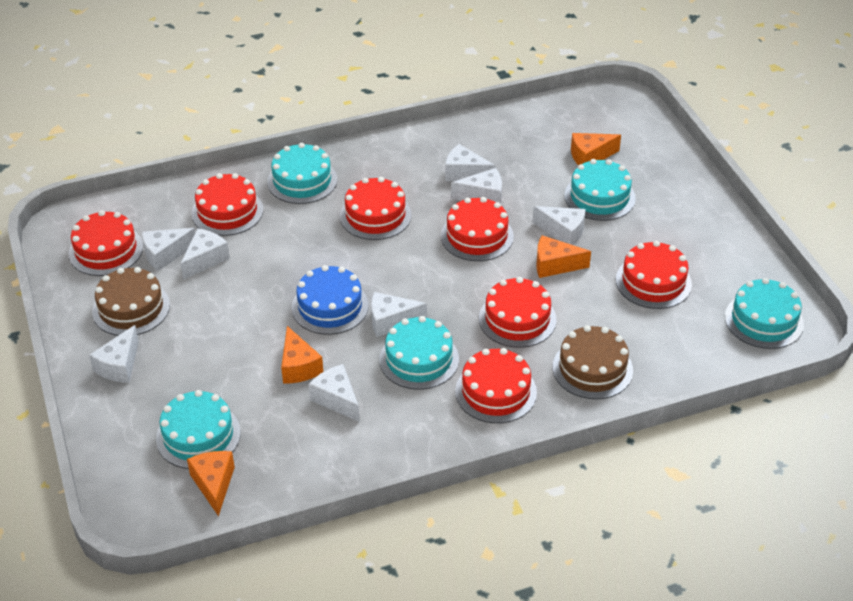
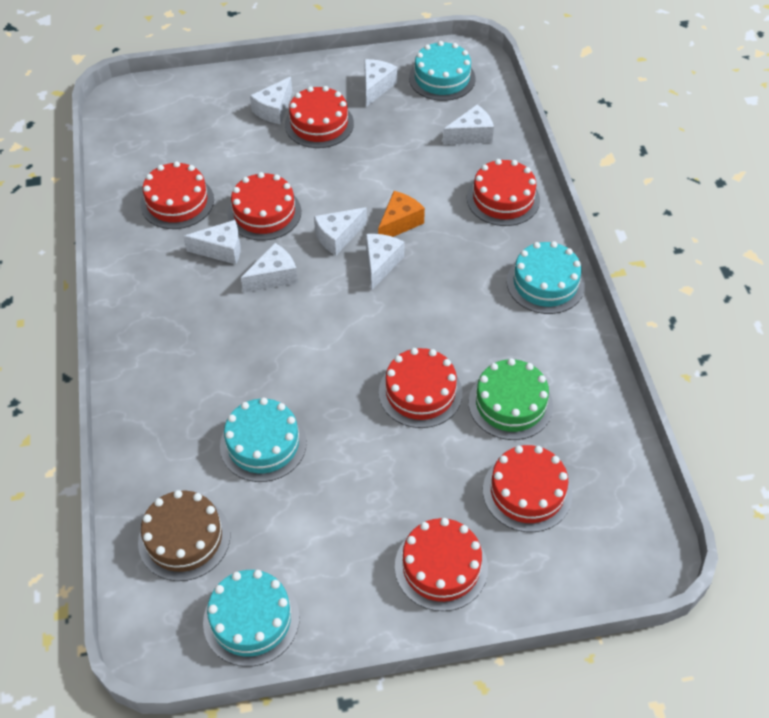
blue cake: [292,265,369,335] = 1 -> none = 0
brown cake: [92,267,170,336] [553,325,633,399] = 2 -> [138,490,230,581] = 1
green cake: none = 0 -> [469,358,553,440] = 1
orange cheese: [187,451,235,517] [281,326,323,384] [536,235,591,278] [571,133,621,165] = 4 -> [378,191,425,237] = 1
turquoise cake: [156,390,241,469] [267,143,337,204] [379,316,459,390] [564,159,636,221] [725,278,804,349] = 5 -> [203,570,300,666] [220,398,307,482] [409,41,475,101] [507,241,585,314] = 4
white cheese: [89,325,139,383] [142,228,195,271] [180,228,230,280] [309,364,360,422] [371,292,427,337] [445,144,495,181] [451,168,502,204] [532,206,586,245] = 8 -> [183,220,241,264] [241,243,298,293] [250,77,292,124] [314,207,367,255] [364,59,397,107] [366,234,405,290] [443,105,494,145] = 7

